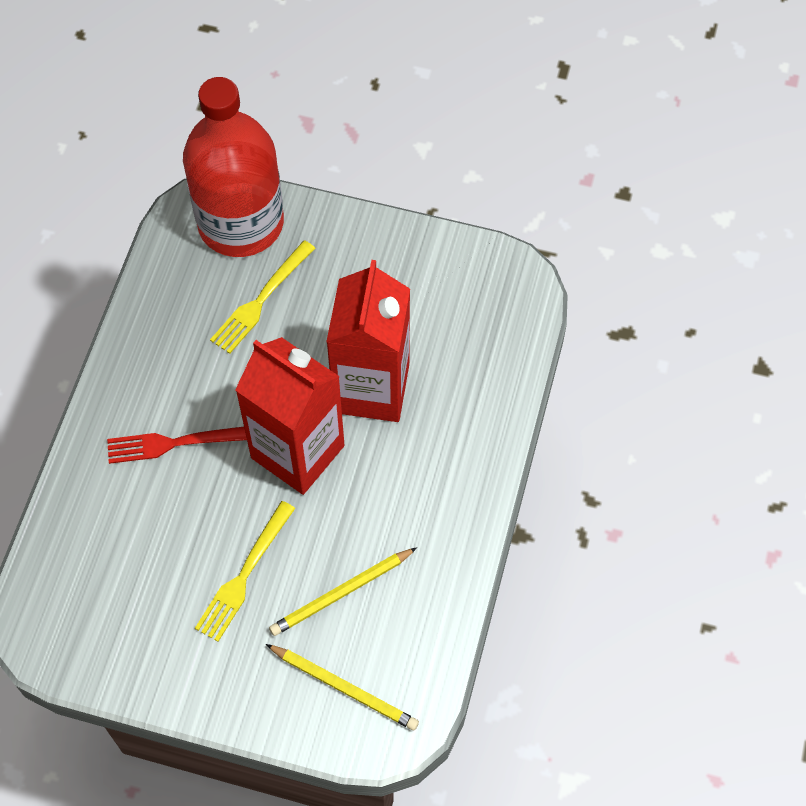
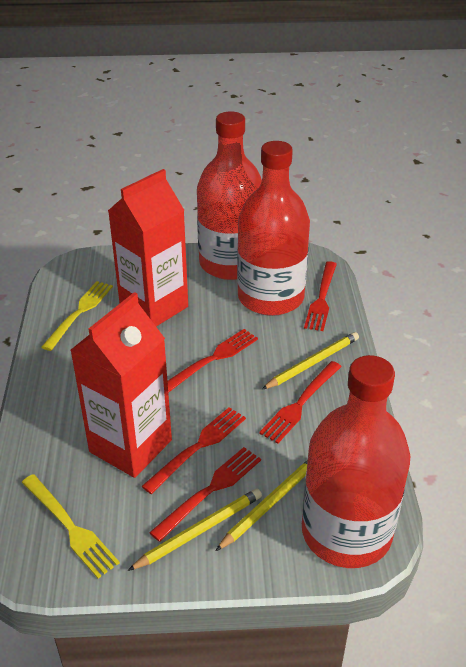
red bottle: [183,77,284,257] = 1 -> [197,111,262,280] [237,141,310,316] [302,355,410,568] = 3
red fork: [107,427,247,464] = 1 -> [142,407,246,494] [149,447,261,542] [167,329,258,393] [259,361,342,443] [304,261,337,331] = 5
yellow pencil: [266,644,419,730] [269,548,417,636] = 2 -> [128,489,262,571] [216,460,308,551] [262,332,359,389] = 3

